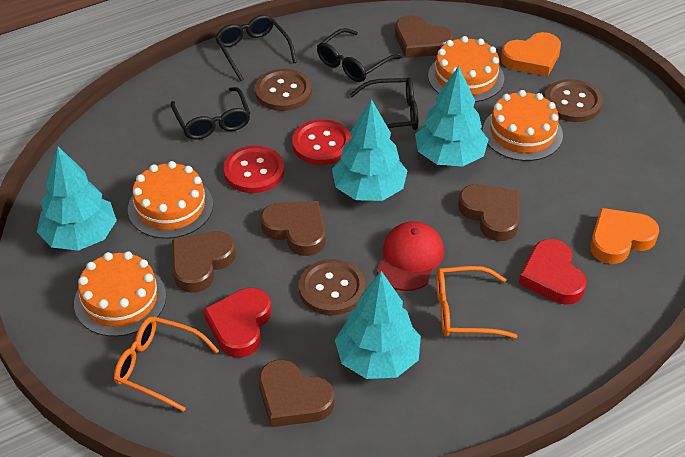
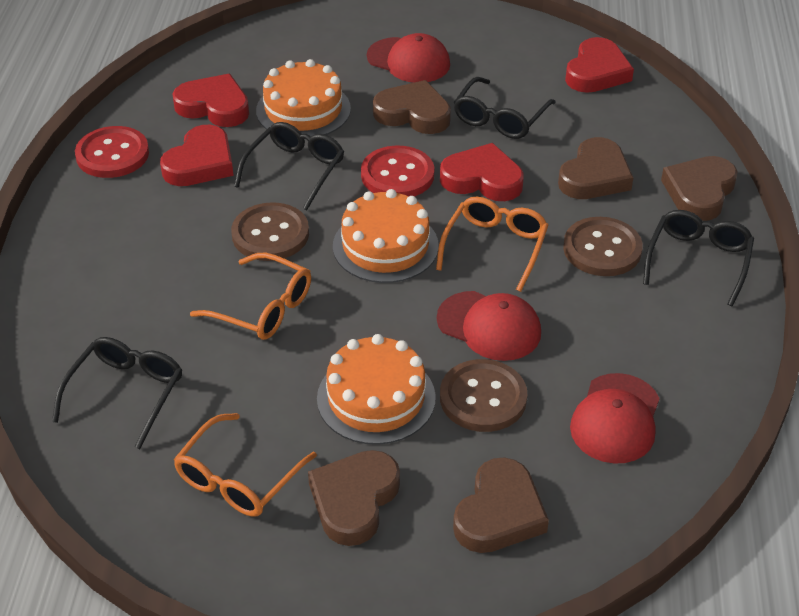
orange cake: [74,251,166,337] [128,161,213,239] [428,36,504,102] [483,90,563,161] = 4 -> [256,59,351,136] [317,334,436,445] [333,189,439,283] = 3
orange glasses: [114,316,219,412] [436,266,518,339] = 2 -> [173,413,317,517] [190,253,311,340] [436,197,548,292] = 3
orange heart: [501,32,561,76] [590,208,659,264] = 2 -> none = 0
red cap: [377,221,444,291] = 1 -> [367,33,450,83] [437,291,541,361] [570,373,660,464] = 3
red heart: [203,288,271,358] [519,239,587,305] = 2 -> [160,125,234,186] [172,74,249,127] [440,143,524,201] [565,37,634,93] = 4
turquoise tree: [37,147,117,251] [332,99,408,201] [335,271,421,379] [415,66,489,166] = 4 -> none = 0

